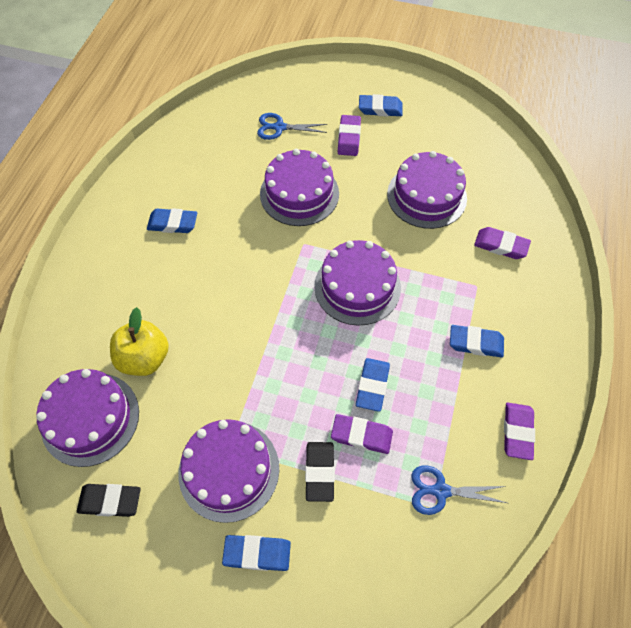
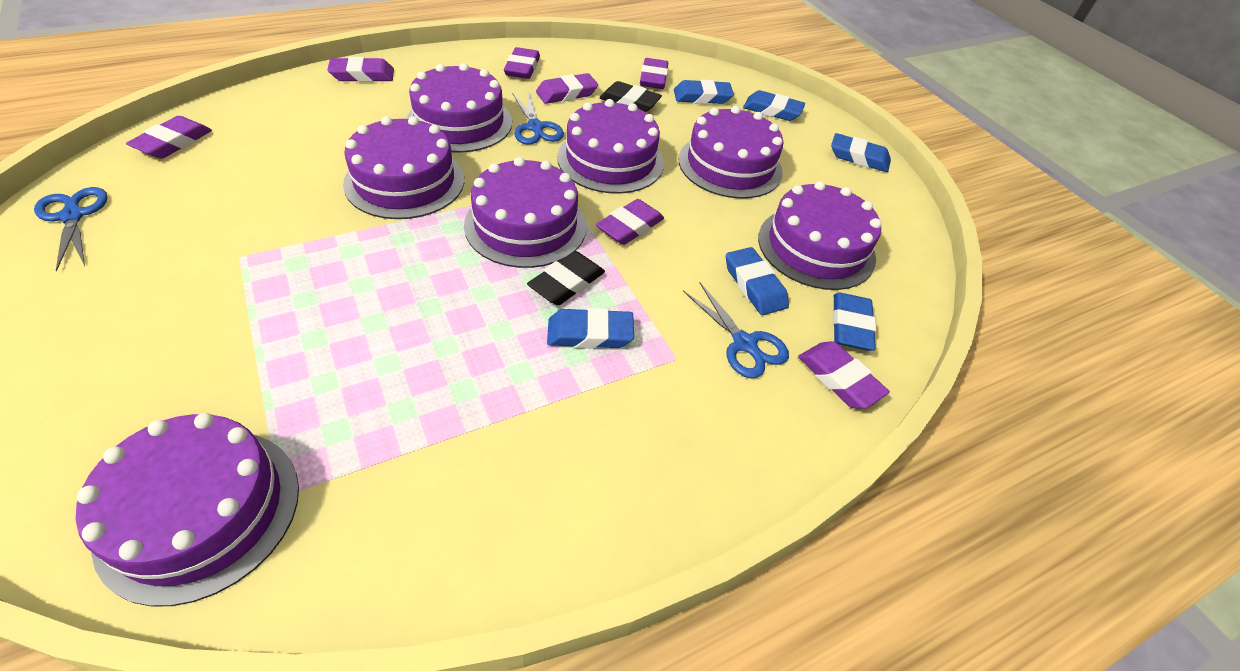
blue eraser: [147,208,197,233] [222,535,291,571] [356,358,390,412] [359,94,403,117] [450,325,504,358] = 5 -> [547,308,634,349] [674,80,734,104] [726,247,789,315] [743,90,805,121] [831,133,891,172] [832,293,876,351] = 6
blue scissors: [257,113,327,140] [411,466,507,515] = 2 -> [34,187,108,272] [512,92,564,145] [683,282,789,378] = 3
purple cake: [36,369,139,467] [178,419,279,523] [260,149,339,226] [314,240,401,325] [387,151,467,229] = 5 -> [76,413,299,607] [343,116,464,219] [406,63,512,153] [464,157,587,268] [557,99,664,194] [679,106,783,199] [758,181,882,290] = 7
purple eraser: [331,414,393,454] [338,115,361,156] [474,227,531,259] [504,403,535,460] = 4 -> [126,116,212,159] [327,57,394,82] [504,47,540,79] [536,73,598,104] [596,199,664,245] [640,58,668,89] [798,341,890,409] = 7
yellow apple: [110,307,169,376] = 1 -> none = 0

